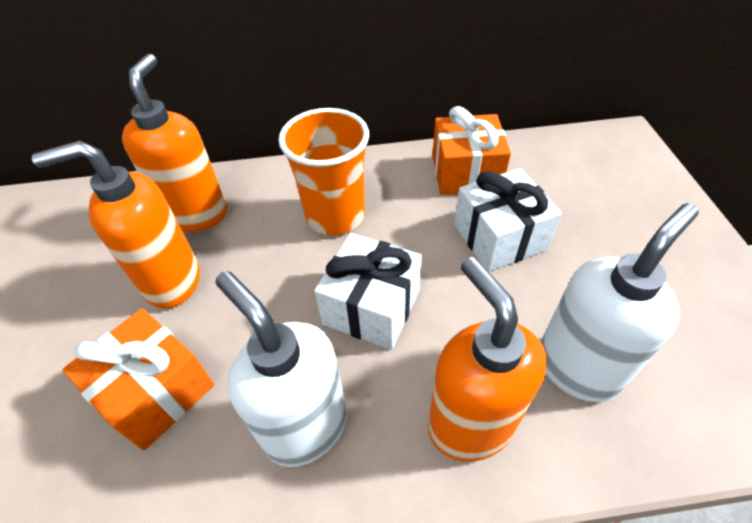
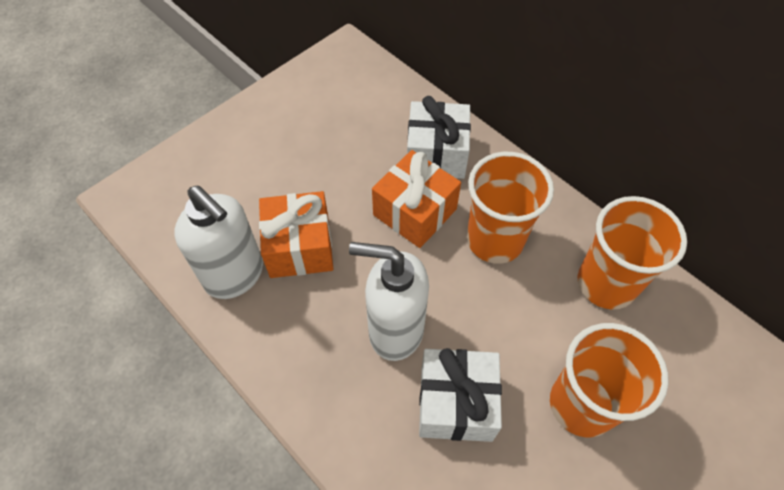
orange cup: [278,108,369,235] = 1 -> [467,152,554,264] [550,323,669,438] [578,196,687,310] = 3
orange soap dispenser: [32,140,200,309] [122,54,227,232] [428,257,547,462] = 3 -> none = 0

